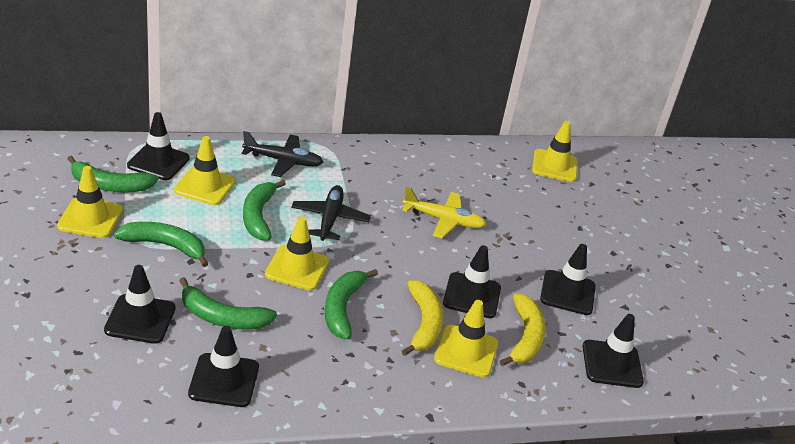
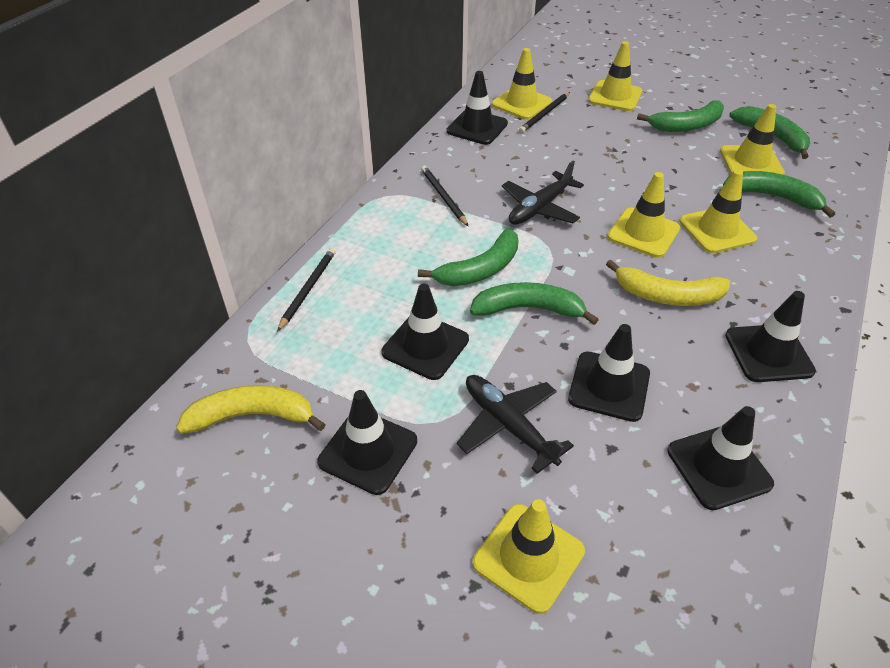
black pencil: none = 0 -> [277,248,336,332] [421,165,469,227] [519,92,570,133] = 3
yellow plane: [402,187,487,238] = 1 -> none = 0
yellow traffic cone: [57,166,123,238] [174,136,236,205] [265,216,329,291] [434,300,498,378] [532,121,578,182] = 5 -> [473,499,585,614] [492,48,552,120] [588,41,642,111] [607,172,680,258] [679,170,757,253] [720,104,785,175] = 6

